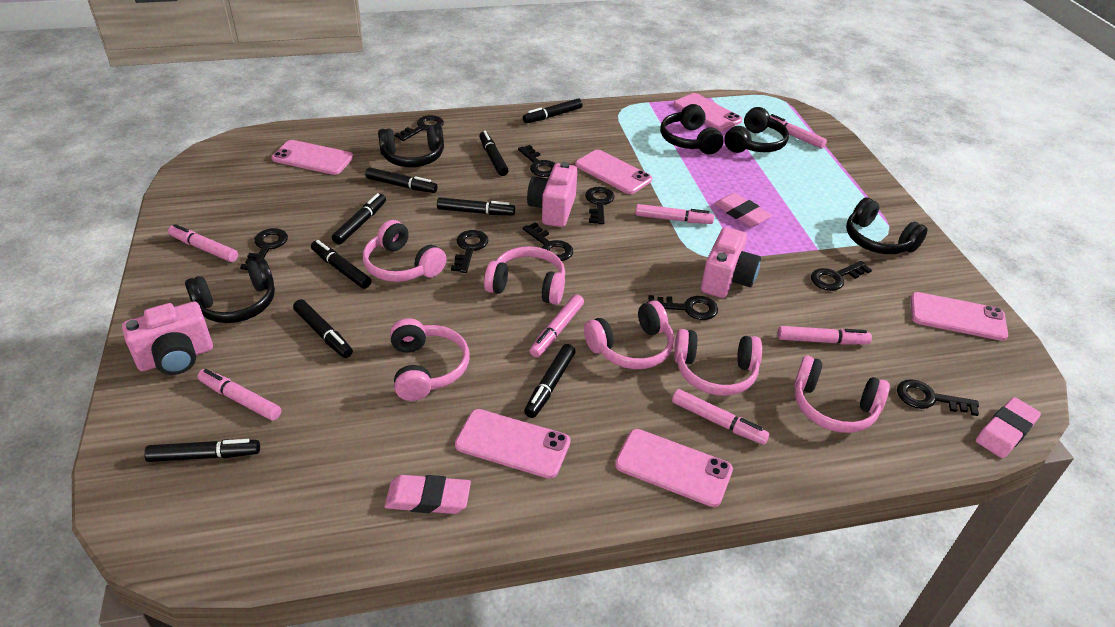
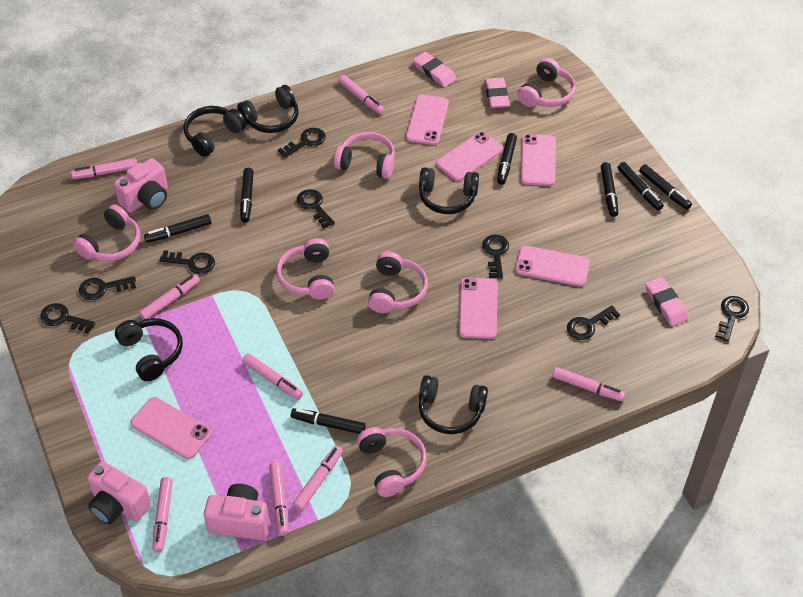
black key: [240,228,288,270] [394,115,444,141] [451,230,488,273] [518,145,556,177] [523,222,573,261] [585,187,615,224] [647,295,718,320] [811,261,872,291] [897,379,979,416] = 9 -> [40,303,96,334] [79,276,136,300] [159,250,215,274] [278,128,326,158] [297,189,335,229] [482,234,509,279] [567,305,620,340] [715,296,749,341] = 8
black marker: [144,439,260,462] [293,299,353,358] [311,240,371,289] [332,193,386,245] [365,167,438,193] [437,197,515,215] [479,131,509,176] [523,98,583,123] [524,344,575,418] = 9 -> [144,214,211,243] [240,168,254,222] [291,408,366,434] [497,133,517,185] [601,162,618,217] [617,162,664,211] [639,164,692,210] = 7
pink marker: [168,224,238,262] [197,369,281,421] [530,294,584,357] [635,204,714,224] [672,389,770,445] [770,114,827,149] [778,326,872,345] = 7 -> [71,158,137,179] [139,274,200,320] [153,477,173,552] [242,353,303,400] [269,462,289,536] [293,446,343,511] [338,75,384,114] [552,367,625,401] = 8

